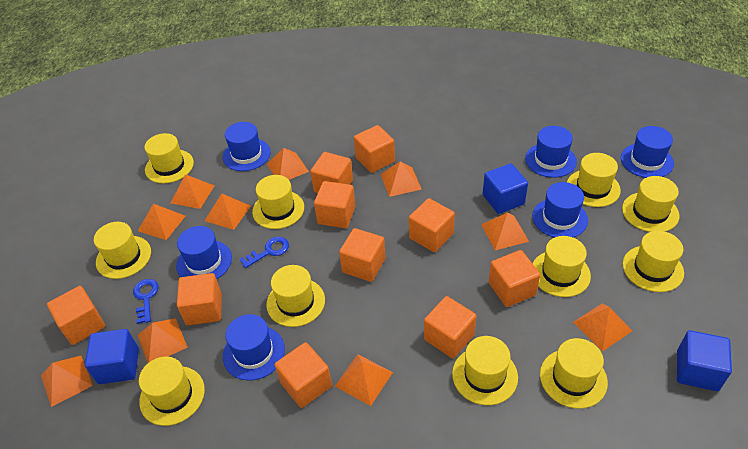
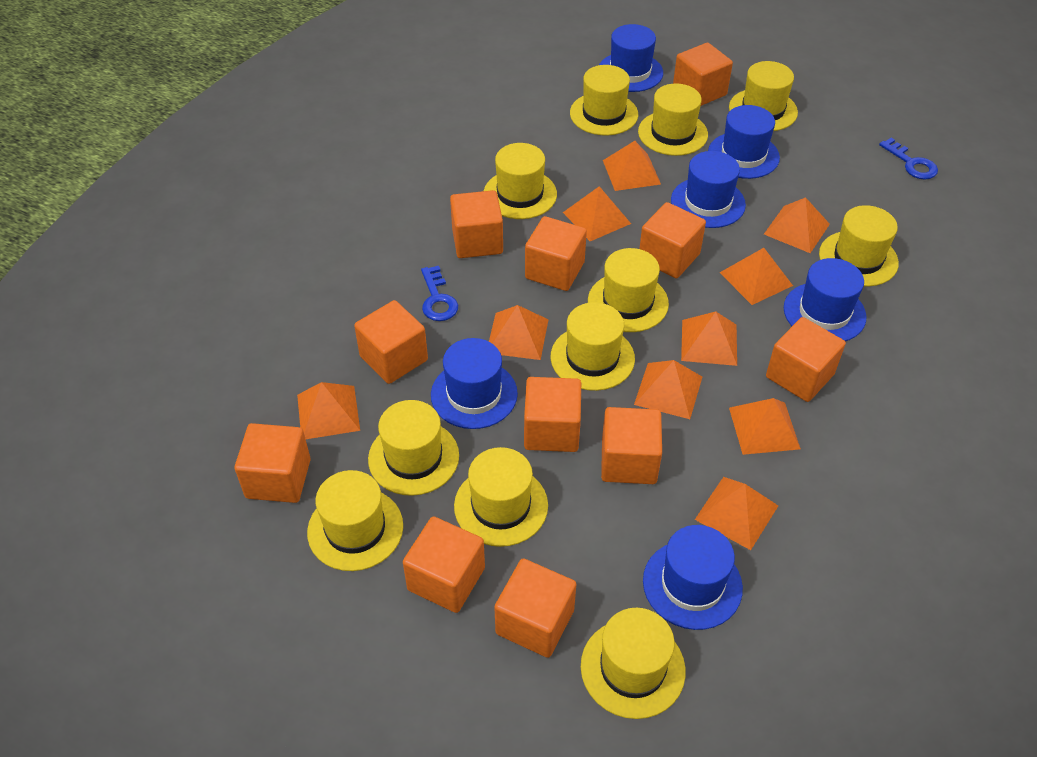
blue cube: [85,329,139,384] [483,164,528,214] [677,330,732,391] = 3 -> none = 0
orange cube: [47,286,105,345] [177,273,222,325] [275,342,332,408] [310,152,353,193] [314,181,355,228] [339,228,385,282] [354,125,395,173] [409,198,455,252] [424,296,476,358] [489,250,540,307] = 10 -> [235,423,311,503] [354,300,428,384] [403,516,485,613] [450,190,503,258] [494,559,576,658] [524,377,581,452] [525,216,587,291] [601,407,662,484] [639,202,706,278] [673,43,733,106] [766,317,846,402] = 11

